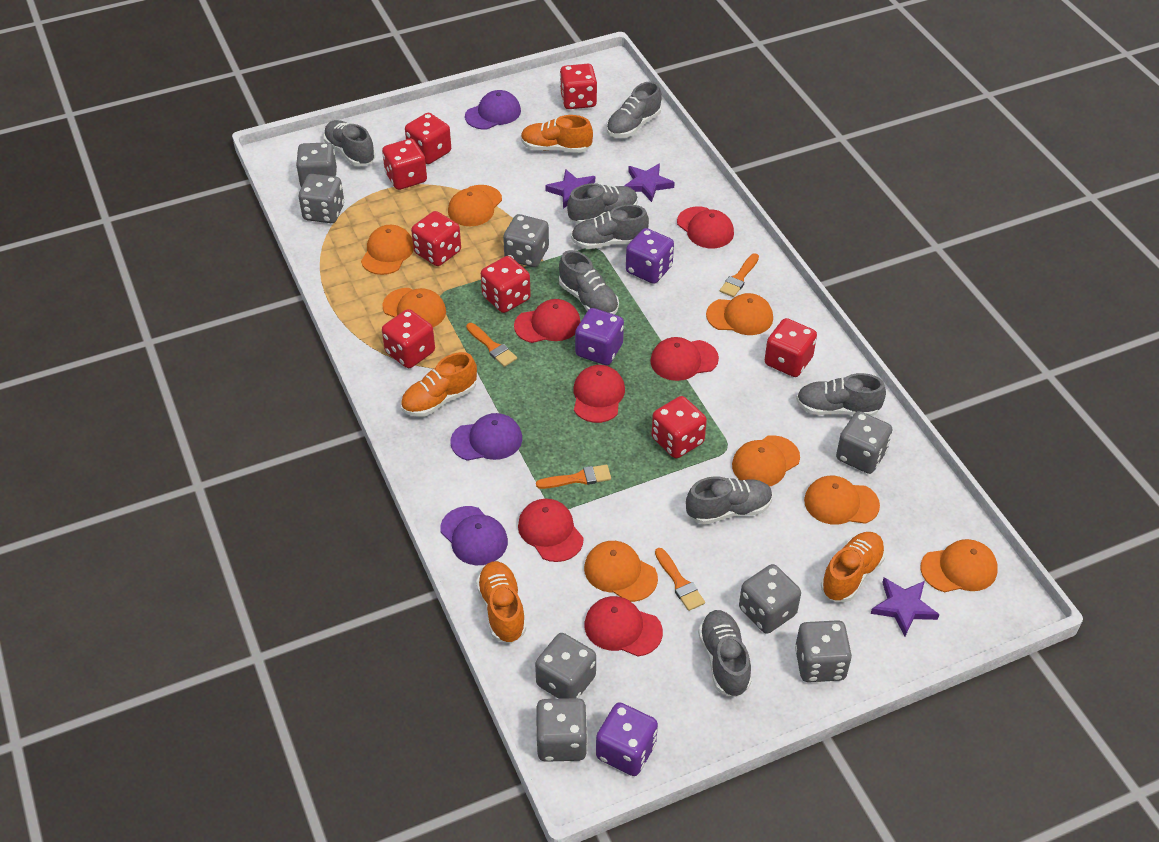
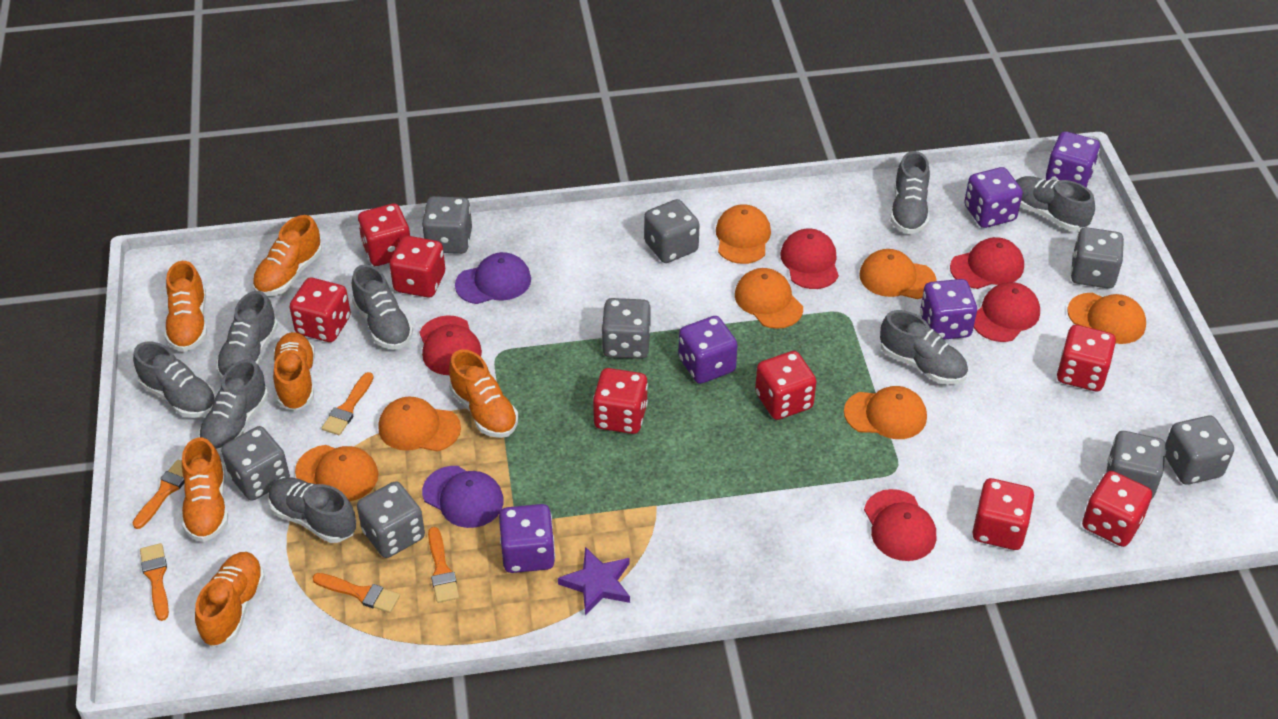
orange brush: [466,323,517,367] [536,465,611,489] [655,548,705,611] [720,253,759,297] = 4 -> [133,460,185,529] [140,543,169,621] [312,573,400,613] [322,372,374,435] [428,527,459,603] = 5
orange cap: [361,225,414,275] [382,288,446,327] [448,185,502,226] [584,541,658,602] [706,293,773,335] [732,435,800,487] [804,476,880,525] [920,539,998,592] = 8 -> [295,445,379,501] [378,397,461,452] [716,204,771,264] [735,268,803,329] [844,386,927,439] [859,249,937,299] [1067,293,1146,344] = 7
orange shoe: [401,352,477,417] [476,561,526,643] [521,115,593,153] [821,532,885,602] = 4 -> [165,261,207,352] [181,437,228,542] [195,552,265,647] [252,215,322,296] [273,332,315,411] [449,349,518,438] = 6
purple cap: [440,506,508,565] [450,413,522,461] [465,90,521,130] = 3 -> [422,466,504,528] [455,252,531,304] = 2
purple dice: [575,308,624,365] [596,702,658,776] [626,228,674,284] = 3 -> [499,504,555,573] [679,316,738,384] [920,279,977,340] [964,167,1023,228] [1046,131,1100,187] = 5
purple star: [545,169,595,209] [624,163,675,202] [871,578,940,636] = 3 -> [558,547,630,616] = 1
red cap: [514,299,581,343] [518,499,584,562] [573,365,625,423] [585,596,663,656] [650,337,719,381] [677,207,734,248] = 6 -> [419,315,482,375] [780,228,839,289] [864,489,936,561] [950,237,1024,289] [974,282,1040,342] = 5

